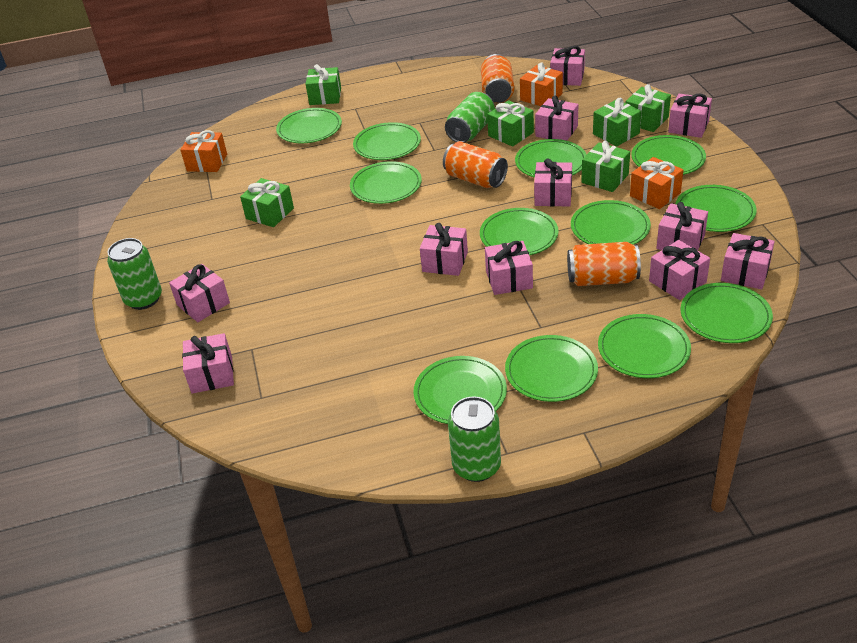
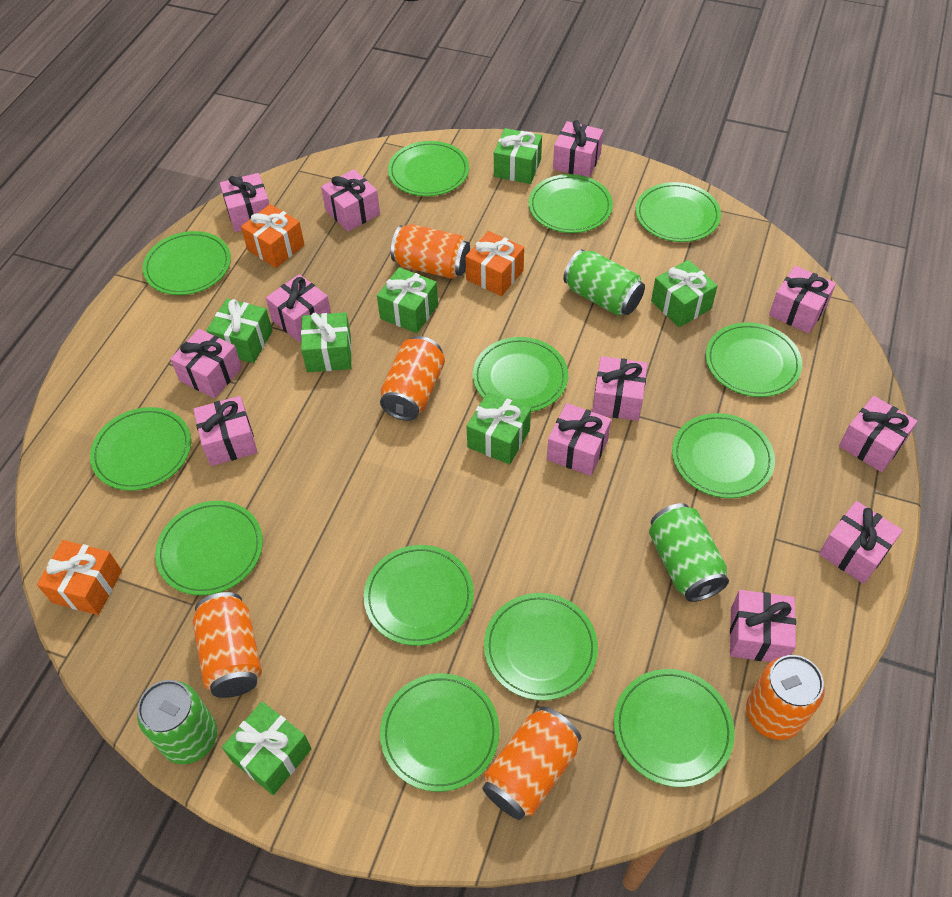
green gift: [240,178,294,227] [306,64,341,105] [487,100,534,147] [581,141,630,192] [593,98,641,146] [626,84,671,132] = 6 -> [206,299,273,363] [222,702,312,795] [301,312,352,372] [377,267,438,333] [467,392,531,465] [494,128,542,184] [651,260,718,327] = 7
green plate: [276,108,342,143] [350,161,422,204] [353,122,421,160] [414,356,507,424] [480,208,558,255] [505,335,598,402] [515,139,587,178] [571,200,651,245] [598,314,691,378] [631,135,706,175] [676,185,757,232] [681,283,773,343] = 12 -> [90,407,191,491] [143,231,231,295] [155,501,263,595] [364,545,474,646] [380,673,499,792] [388,141,469,196] [473,337,568,412] [484,593,598,701] [529,174,613,233] [614,669,735,787] [635,182,721,242] [672,413,775,498] [706,322,802,397] = 13
orange can: [443,141,508,188] [481,54,514,103] [567,242,641,286] = 3 -> [193,592,262,698] [380,336,445,421] [391,224,470,279] [483,707,581,820] [746,655,824,740] = 5
pink gift: [169,264,230,322] [182,333,234,394] [420,223,468,276] [485,241,533,295] [534,158,572,206] [535,96,579,141] [550,46,585,86] [649,240,710,300] [656,202,708,250] [668,93,712,138] [721,233,775,289] = 11 -> [170,329,242,398] [193,396,257,466] [220,173,269,232] [266,274,331,343] [321,169,380,232] [547,403,611,476] [553,120,603,178] [592,356,648,421] [730,590,796,662] [769,266,836,333] [819,501,903,584] [839,396,917,472] = 12

